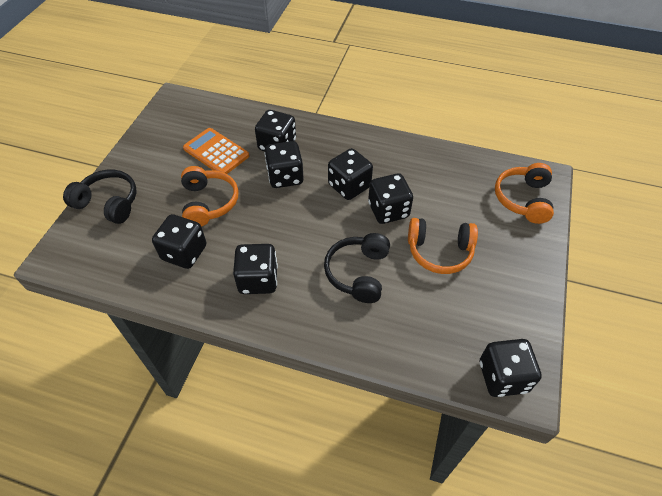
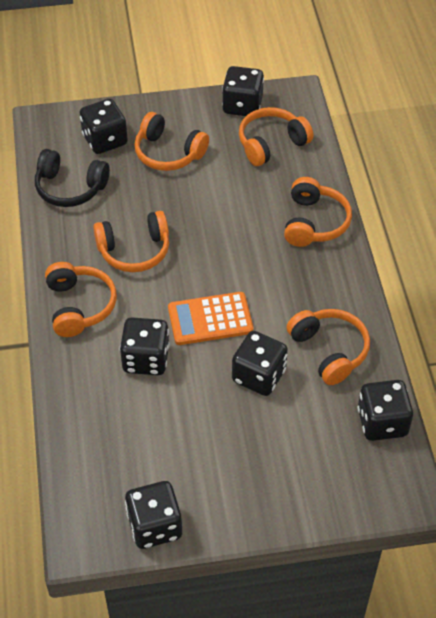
black dice: [152,214,206,269] [233,244,278,294] [255,110,296,151] [264,141,304,188] [328,148,373,200] [368,173,413,224] [480,339,542,397] = 7 -> [79,99,128,154] [120,317,170,375] [125,481,182,549] [222,66,264,116] [232,331,288,396] [358,380,413,441] = 6
black headphones: [63,170,137,224] [324,233,390,303] = 2 -> [35,149,110,207] = 1
orange headphones: [181,166,239,227] [408,218,478,274] [495,163,554,224] = 3 -> [45,262,117,337] [93,211,169,272] [134,112,209,171] [239,107,313,166] [284,177,352,247] [287,309,370,385] = 6

